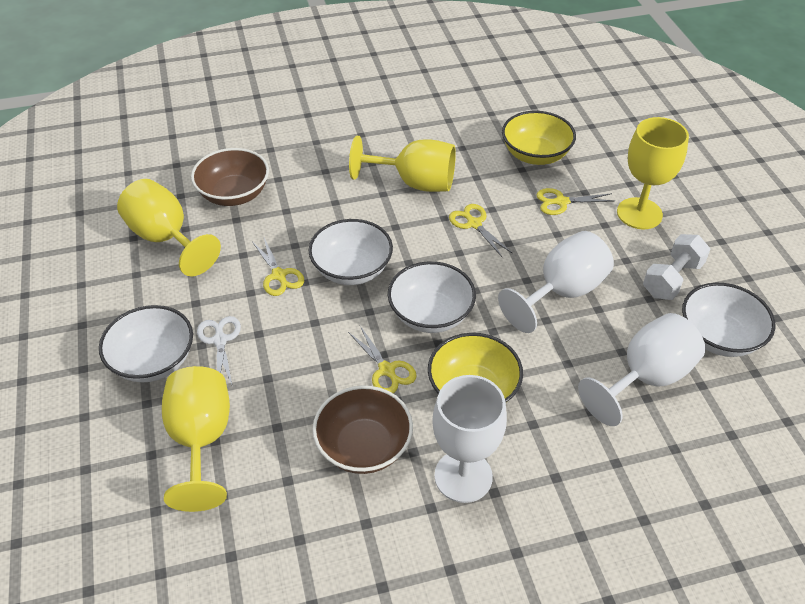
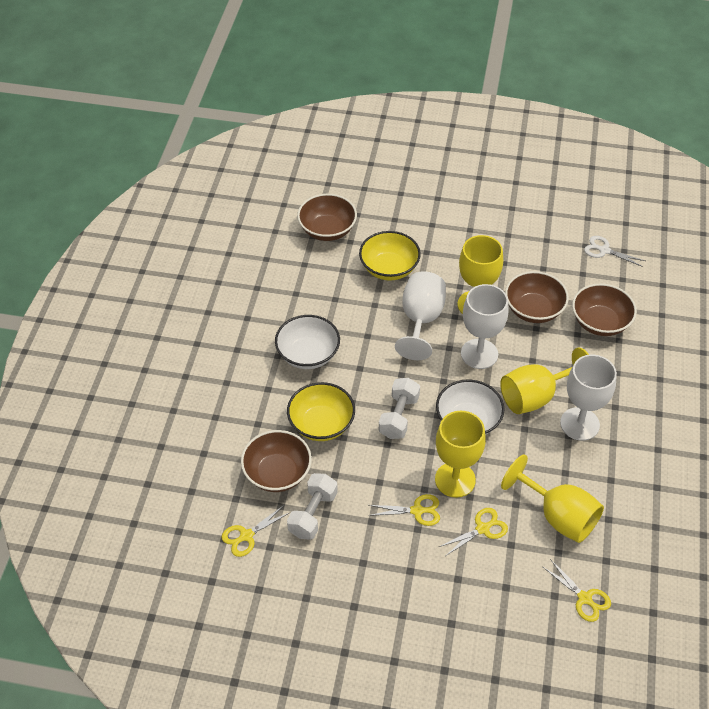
brown bowl: [191,148,269,206] [312,386,413,474] = 2 -> [241,430,312,492] [297,194,357,241] [505,271,569,323] [572,283,637,336] = 4
white bowl: [99,305,193,383] [308,219,393,285] [388,261,476,333] [682,283,776,357] = 4 -> [275,315,340,369] [436,379,505,435] = 2
white dumbbell: [643,234,711,300] = 1 -> [287,473,338,540] [379,378,420,439] = 2

